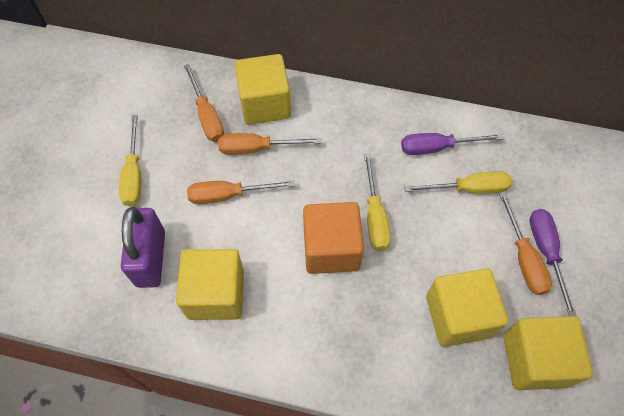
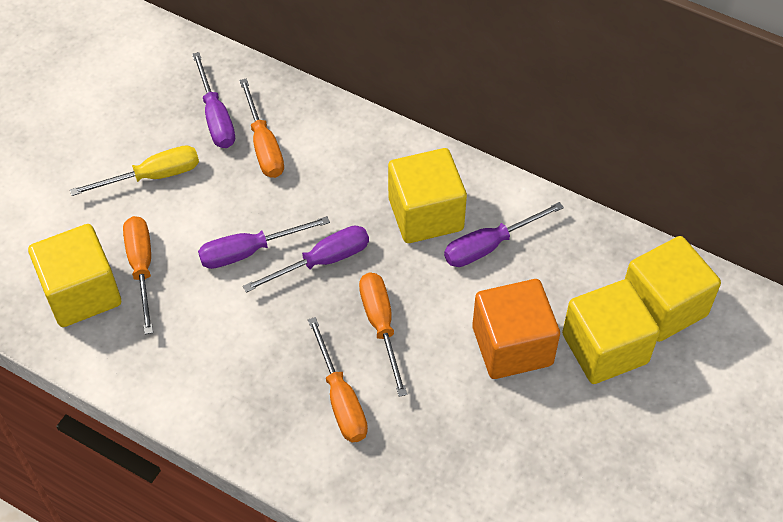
purple padlock: [121,207,165,288] = 1 -> none = 0
purple screwdriver: [401,133,504,155] [530,209,577,317] = 2 -> [192,52,235,148] [198,216,330,269] [243,225,369,293] [444,202,564,267] = 4
yellow screwdriver: [119,115,141,206] [364,153,391,251] [404,171,512,194] = 3 -> [70,146,199,196] = 1

